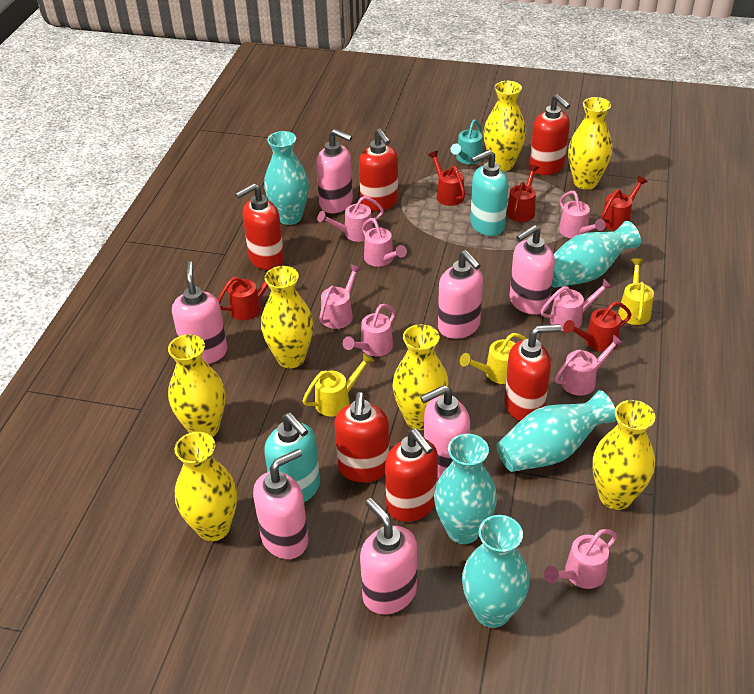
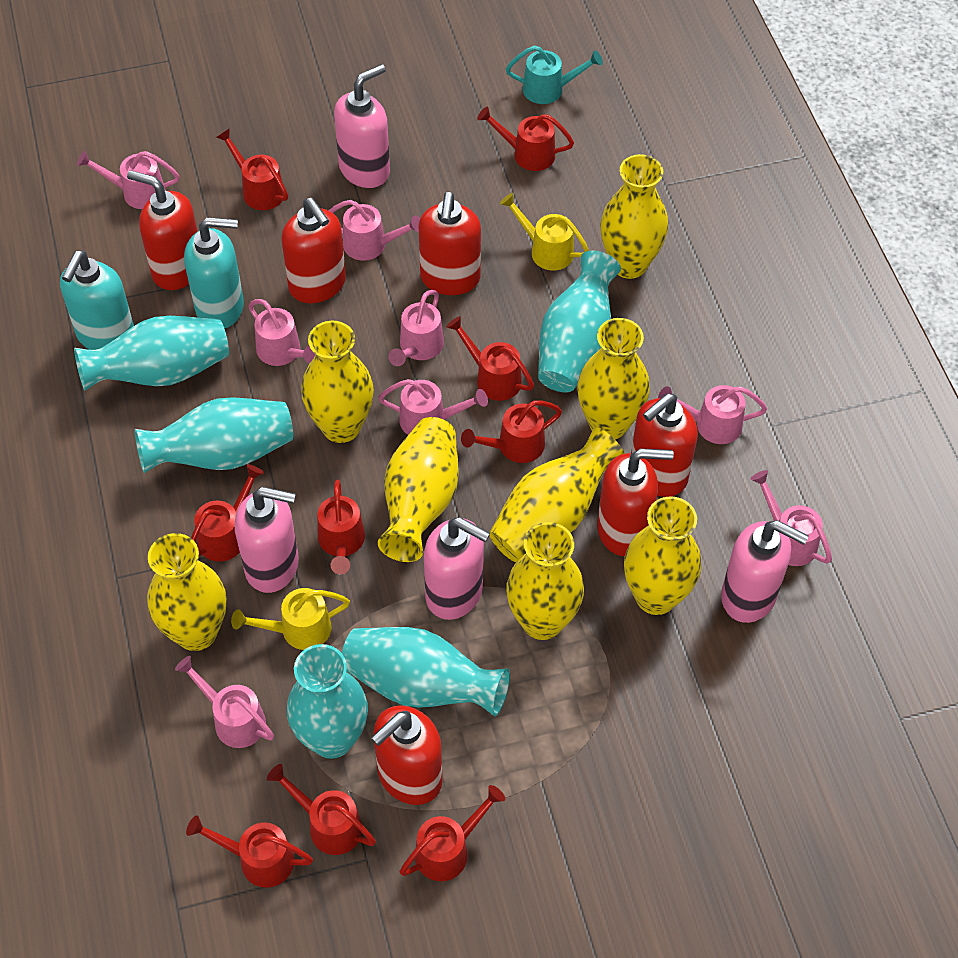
pink soap dispenser: [172,261,227,364] [253,449,308,559] [316,129,353,213] [360,498,417,615] [420,385,470,479] [438,250,483,339] [510,225,555,315] = 7 -> [235,487,299,593] [334,64,390,188] [424,517,490,620] [721,520,809,623] = 4
red watering can: [218,263,278,320] [428,151,465,206] [507,165,539,222] [563,301,632,352] [601,176,648,230] = 5 -> [186,816,313,888] [191,465,264,562] [216,128,288,210] [267,764,376,855] [317,480,365,574] [400,785,505,881] [446,316,534,401] [461,400,562,463] [477,107,574,171] = 9
yellow vase: [168,334,225,437] [175,432,237,541] [261,266,314,368] [393,324,449,430] [483,81,526,171] [568,97,612,190] [592,400,655,510] = 7 -> [147,533,226,651] [301,321,374,443] [378,417,459,562] [489,428,625,562] [506,522,584,640] [577,318,650,439] [600,154,668,279] [624,496,701,615] = 8
yellow watering can: [303,353,374,417] [460,333,527,384] [618,258,654,325] = 3 -> [231,588,350,650] [500,193,589,271] = 2

